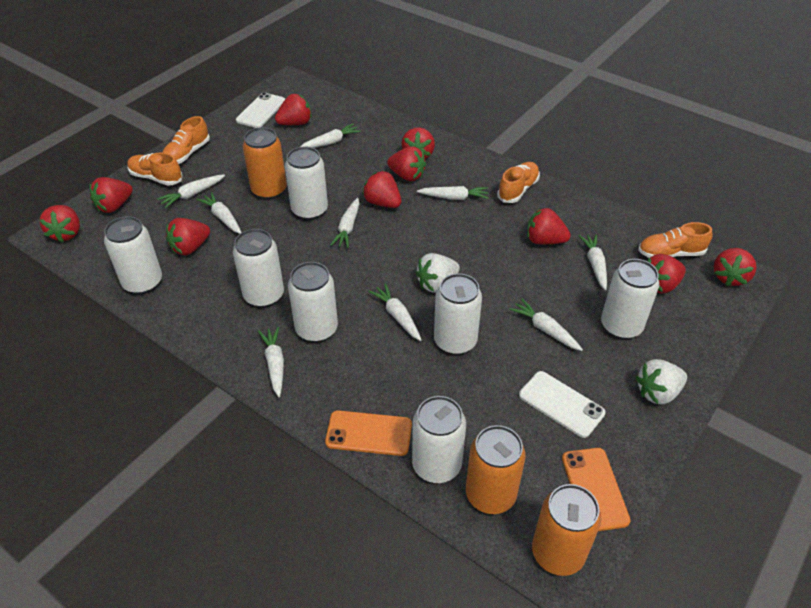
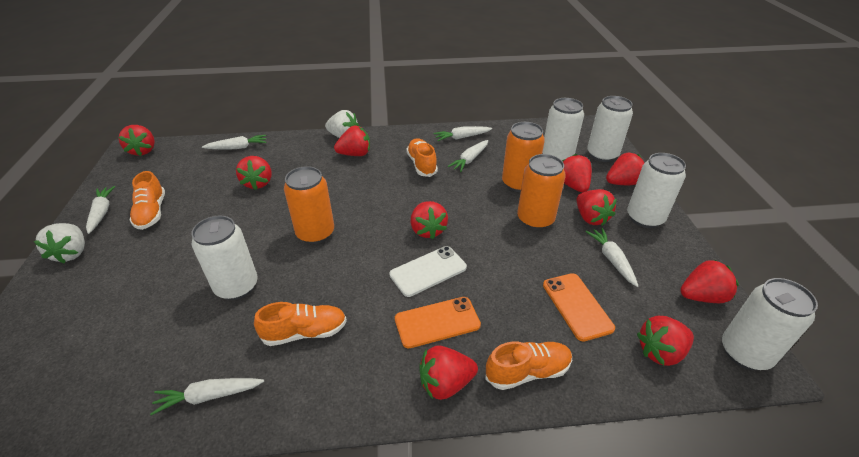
white can: [104,216,162,295] [233,229,284,308] [285,147,328,220] [288,262,338,343] [412,396,466,483] [434,273,482,355] [601,259,659,339] = 7 -> [191,216,258,300] [542,98,584,160] [587,96,633,162] [627,153,686,228] [722,278,818,370] = 5
white carrot: [157,174,225,208] [196,192,241,234] [258,327,284,397] [300,124,361,148] [330,198,359,248] [369,283,421,341] [417,186,489,200] [509,299,583,351] [579,234,607,290] = 9 -> [86,186,115,234] [150,378,264,415] [202,135,267,149] [434,126,492,141] [447,140,488,172] [586,228,638,287] = 6
white phone: [236,92,285,128] [519,371,606,438] = 2 -> [389,246,467,297] = 1

